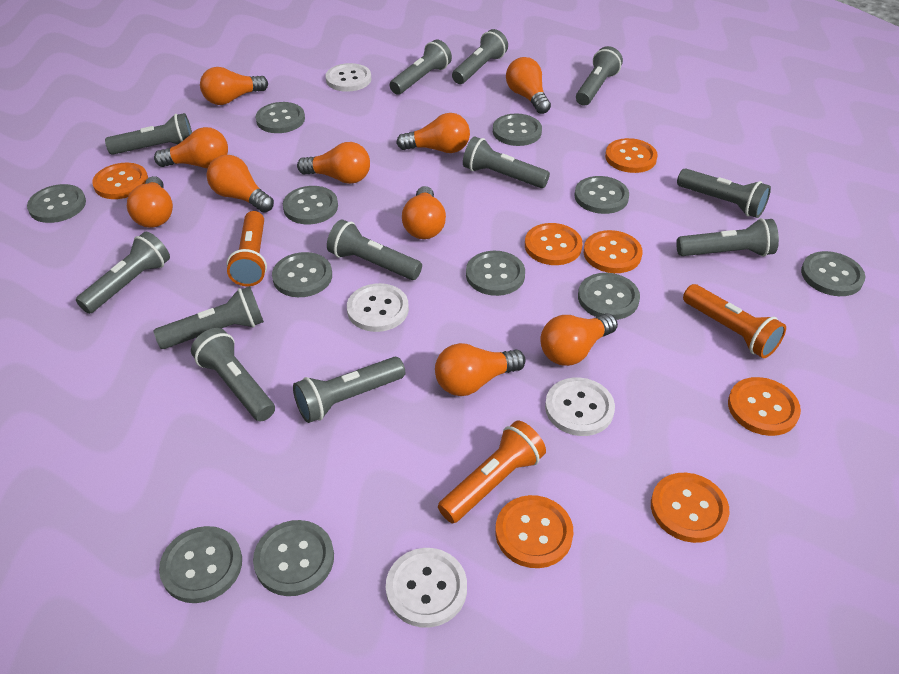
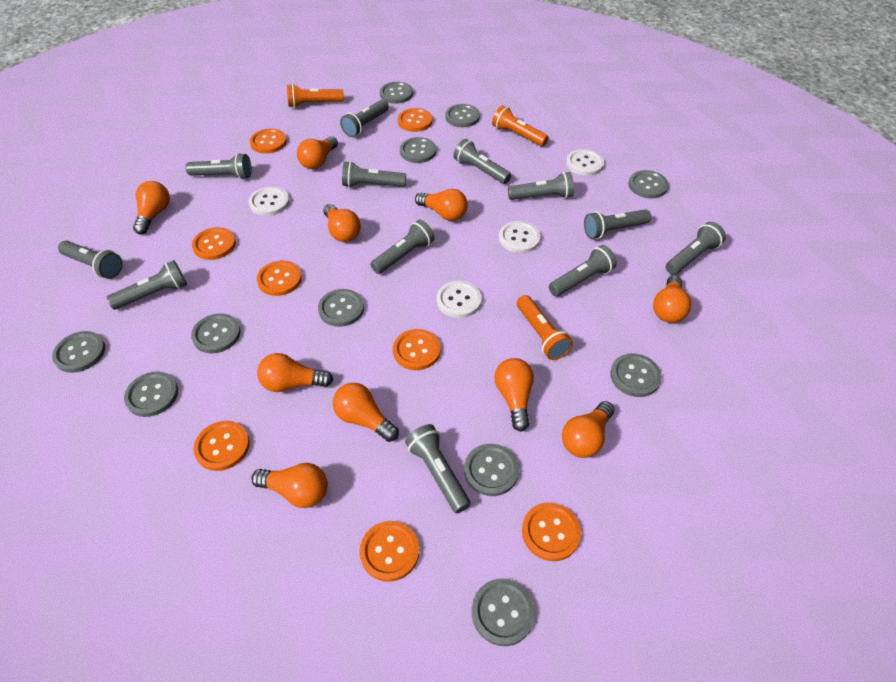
orange button: [92,163,148,199] [495,495,573,568] [525,223,582,265] [584,230,642,273] [605,138,658,173] [651,473,730,543] [728,377,801,436] = 7 -> [192,227,236,260] [193,421,250,471] [250,128,287,154] [257,261,302,296] [360,521,419,582] [393,329,441,370] [398,108,433,132] [522,502,581,561] = 8

